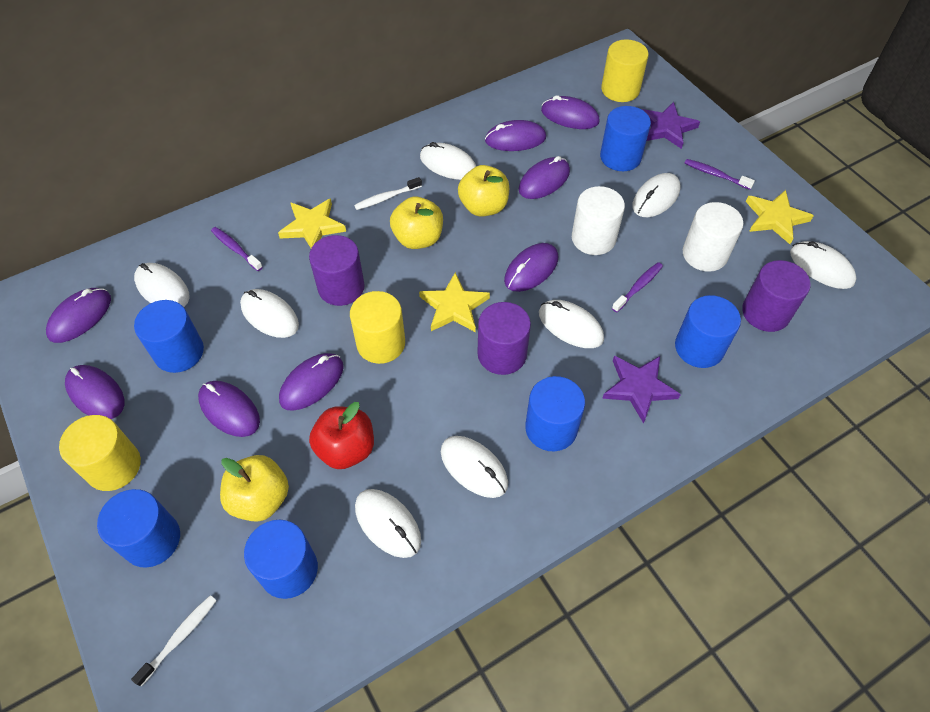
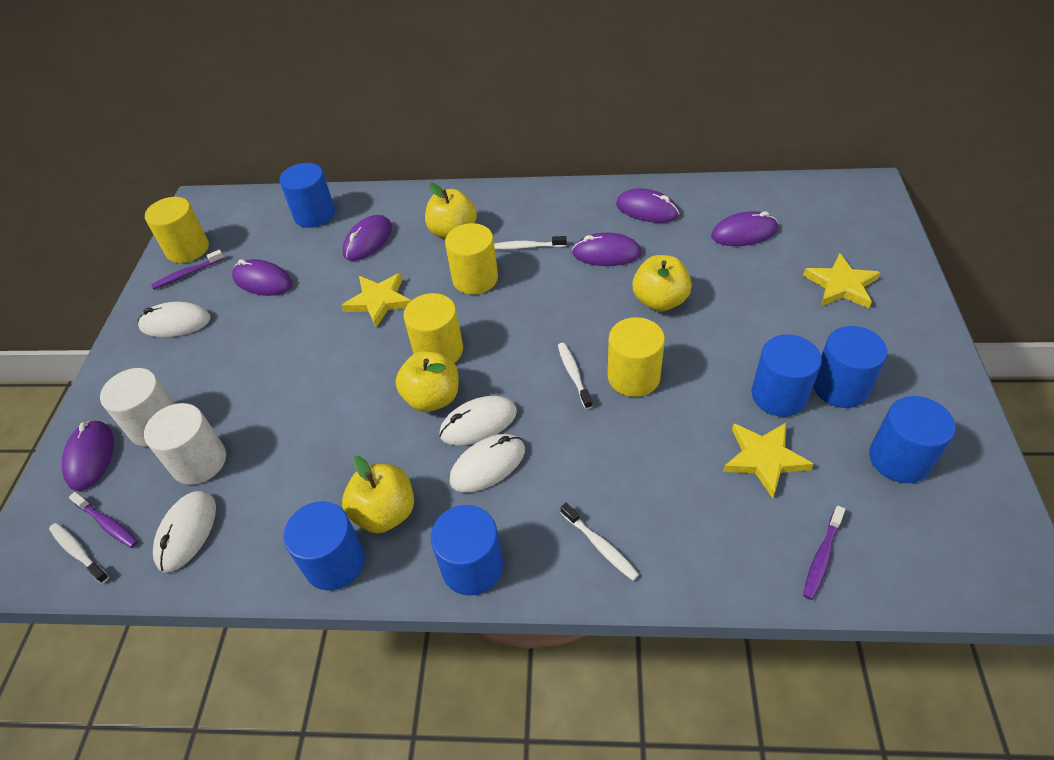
purple cylinder: [309,235,365,306] [477,302,531,375] [742,260,811,332] = 3 -> none = 0
purple mouse: [46,288,111,343] [65,365,124,419] [198,381,260,437] [279,353,344,411] [485,120,546,151] [504,243,558,292] [519,156,570,199] [541,95,599,129] = 8 -> [62,420,114,491] [232,259,292,296] [343,215,392,261] [572,233,642,266] [616,188,679,223] [711,211,778,246] = 6
purple star: [602,356,681,424] [642,102,700,149] = 2 -> none = 0
red apple: [309,402,374,469] = 1 -> none = 0
white mouse: [134,263,190,307] [240,289,299,338] [355,489,421,558] [420,142,476,180] [441,436,508,498] [539,300,604,348] [633,173,681,217] [790,241,857,289] = 8 -> [138,302,211,337] [153,491,216,572] [440,396,517,446] [450,434,525,492] = 4
white toothbrush: [131,595,217,686] [354,177,422,210] = 2 -> [49,523,109,584] [494,236,567,250] [558,343,593,409] [561,503,639,581] = 4
yellow apple: [220,455,289,522] [390,196,443,249] [458,165,509,217] = 3 -> [342,456,414,533] [396,351,459,412] [425,183,477,239] [632,255,692,312] = 4
yellow cylinder: [59,415,141,491] [350,291,405,364] [601,39,649,102] = 3 -> [145,197,209,263] [404,293,463,363] [445,223,498,294] [608,317,665,397] = 4

